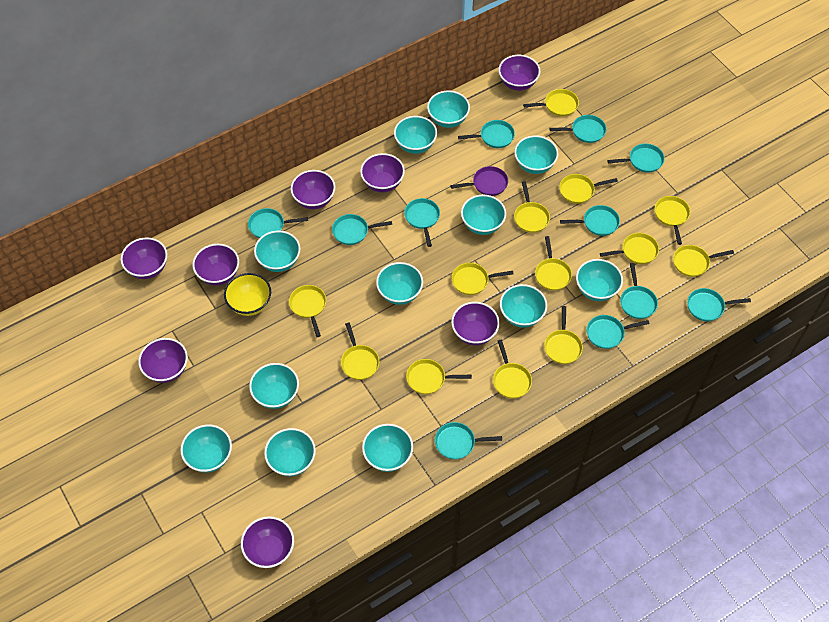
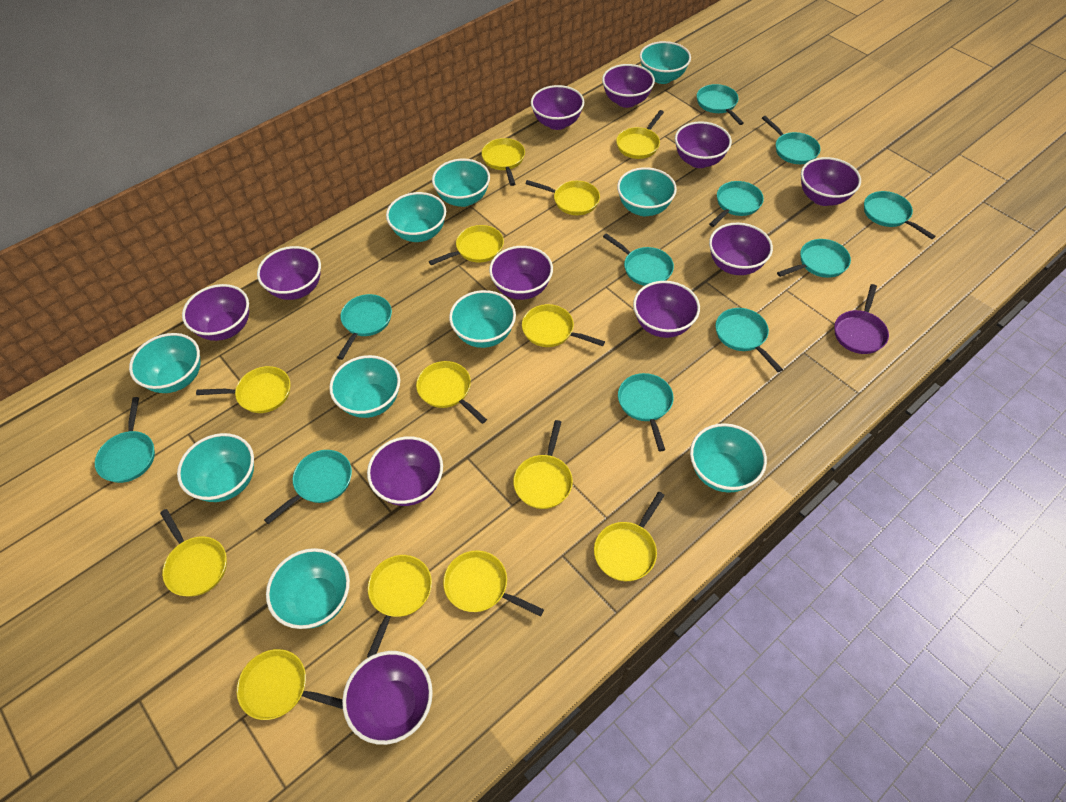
purple bowl: [121,237,167,279] [138,338,188,383] [192,244,239,286] [241,516,294,568] [291,170,335,209] [360,153,405,192] [451,302,500,345] [498,55,540,91] = 8 -> [182,284,249,341] [257,246,321,300] [342,651,433,745] [367,436,443,506] [489,246,553,300] [531,85,584,130] [602,64,655,108] [633,281,700,338] [675,121,732,168] [709,223,773,275] [801,157,861,206] = 11
turquoise bowl: [180,425,232,473] [249,363,299,409] [254,231,300,272] [264,428,316,476] [362,424,413,472] [376,262,423,305] [394,116,437,154] [427,91,470,128] [461,195,506,235] [500,284,547,328] [514,135,558,174] [576,259,623,301] = 12 -> [129,333,200,393] [177,433,254,502] [266,548,350,629] [329,355,400,418] [386,192,446,242] [432,159,490,207] [449,290,516,348] [617,167,677,216] [640,41,691,84] [690,423,767,493] = 10
yellow bowl: [224,273,271,316] = 1 -> none = 0

